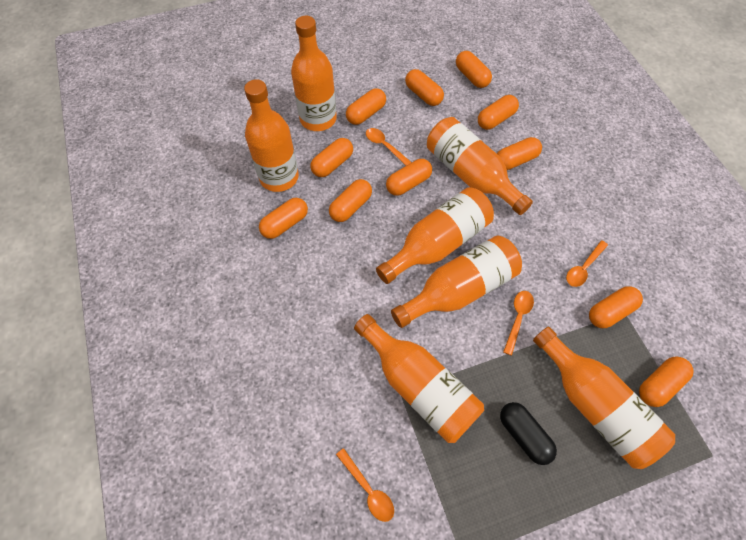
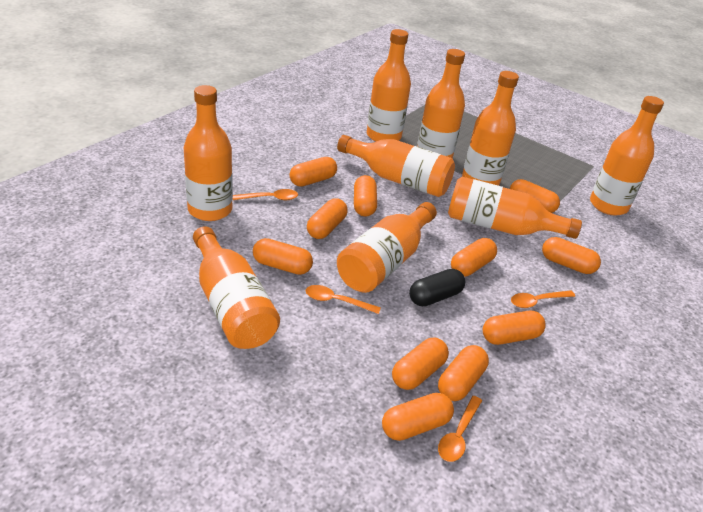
orange bottle: [244,79,299,192] [291,16,337,131] [354,314,484,443] [376,187,494,284] [391,235,522,328] [427,117,533,215] [533,326,675,469] = 7 -> [184,85,233,221] [193,226,280,349] [337,135,455,197] [337,202,437,293] [367,29,411,142] [417,49,465,159] [448,177,582,239] [462,71,519,186] [590,96,664,215] = 9

